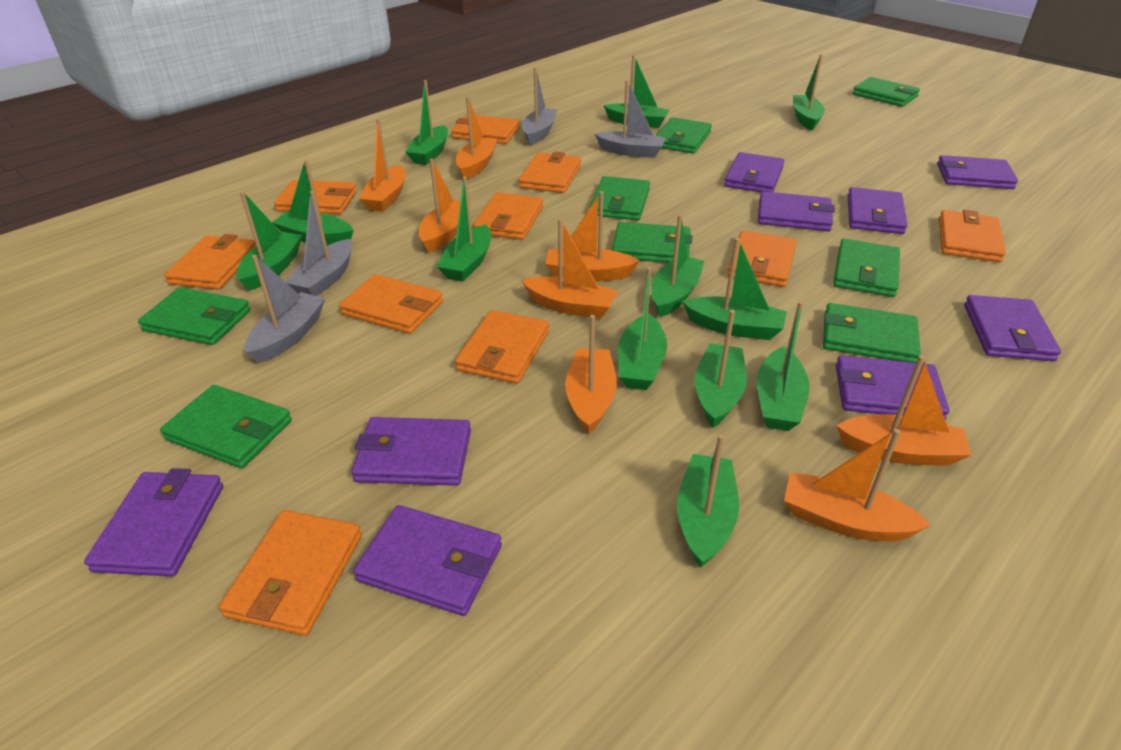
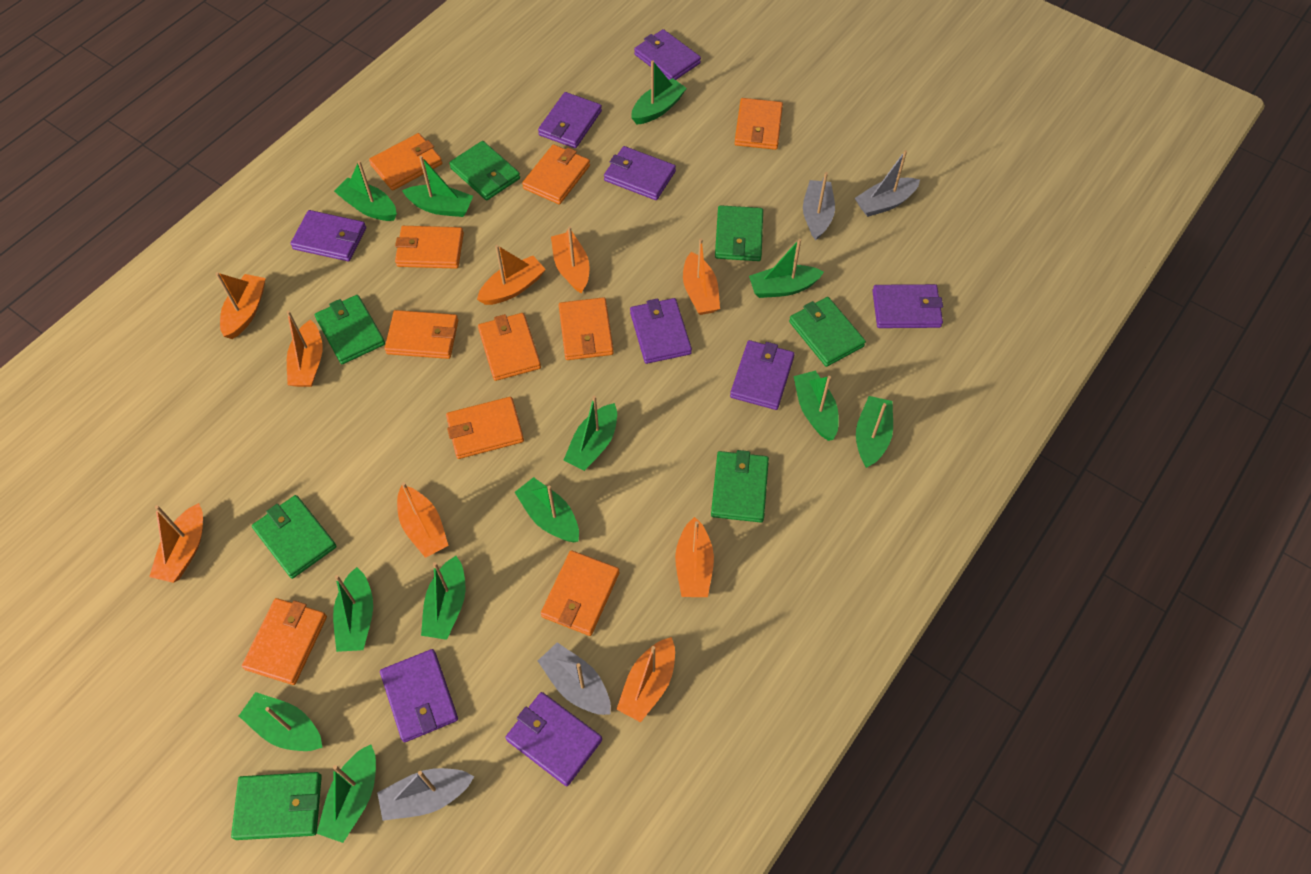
green wallet: [138,287,251,345] [160,385,292,468] [589,176,650,221] [612,222,692,263] [656,117,712,154] [823,303,921,363] [833,239,900,297] [853,77,920,107] = 8 -> [231,772,322,840] [252,495,337,579] [315,295,385,364] [449,141,520,201] [711,450,769,522] [715,205,763,261] [789,297,866,367] = 7
orange boat: [359,119,405,212] [419,159,470,253] [456,97,497,179] [522,219,618,319] [546,191,640,281] [565,315,617,434] [784,429,930,542] [836,355,972,466] = 8 -> [149,503,203,583] [215,272,266,339] [286,311,323,387] [397,482,449,558] [477,245,546,305] [551,226,589,294] [616,637,675,722] [675,517,714,597] [683,238,720,315] = 9

